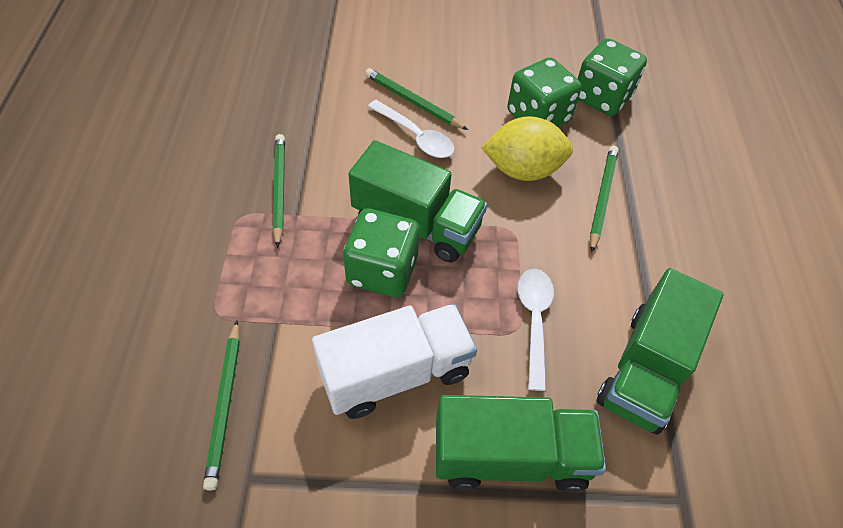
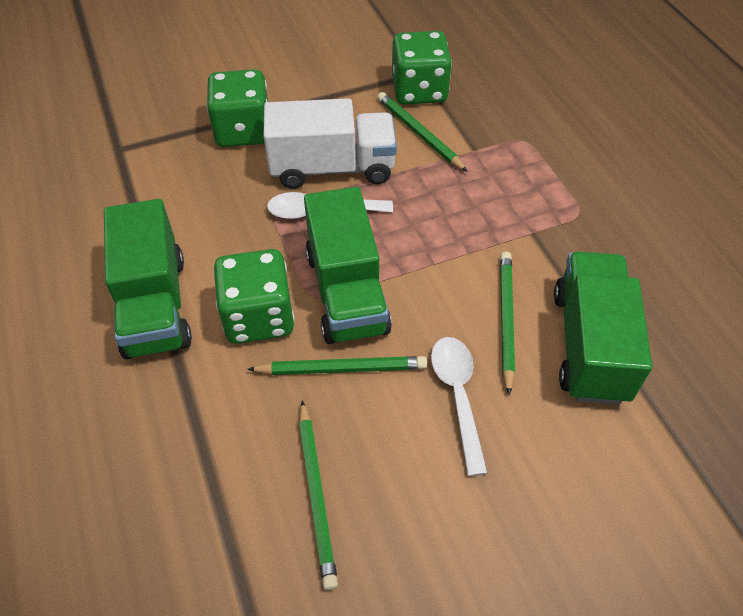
yellow lemon: [481,116,573,181] = 1 -> none = 0

